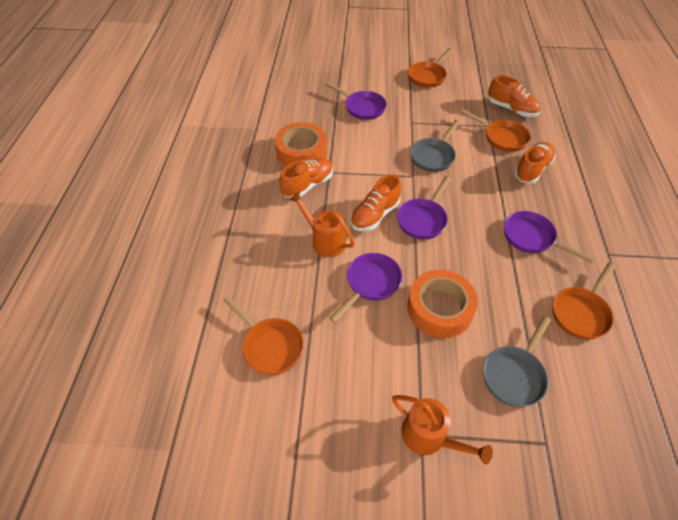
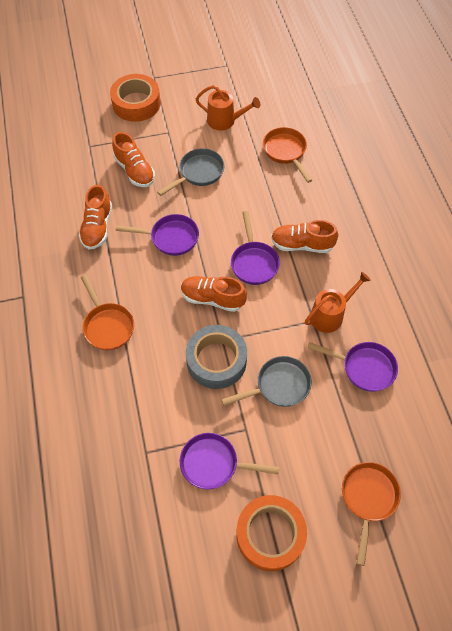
grey tape: none = 0 -> [186,325,247,389] = 1
orange pan: [223,296,304,375] [408,48,453,87] [460,109,531,152] [552,262,615,340] = 4 -> [80,275,134,350] [263,127,312,183] [342,462,401,566] = 3

